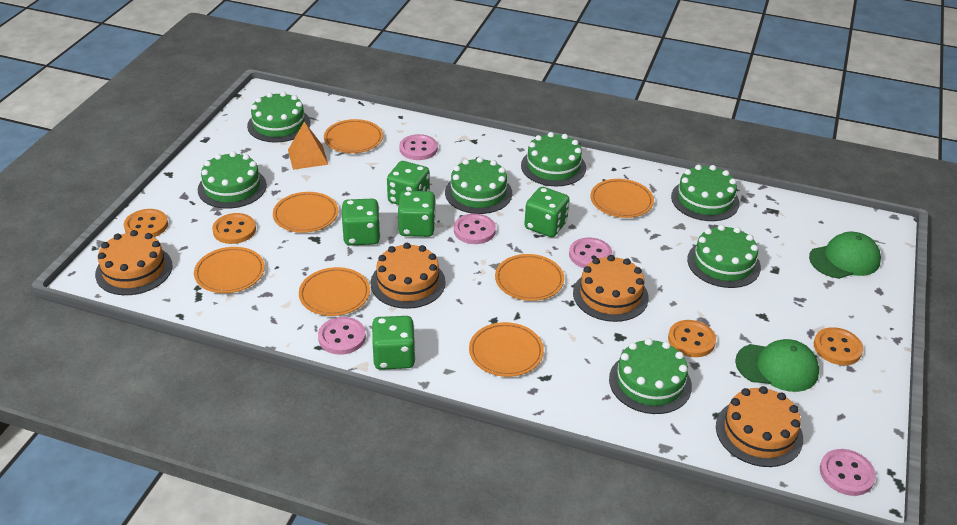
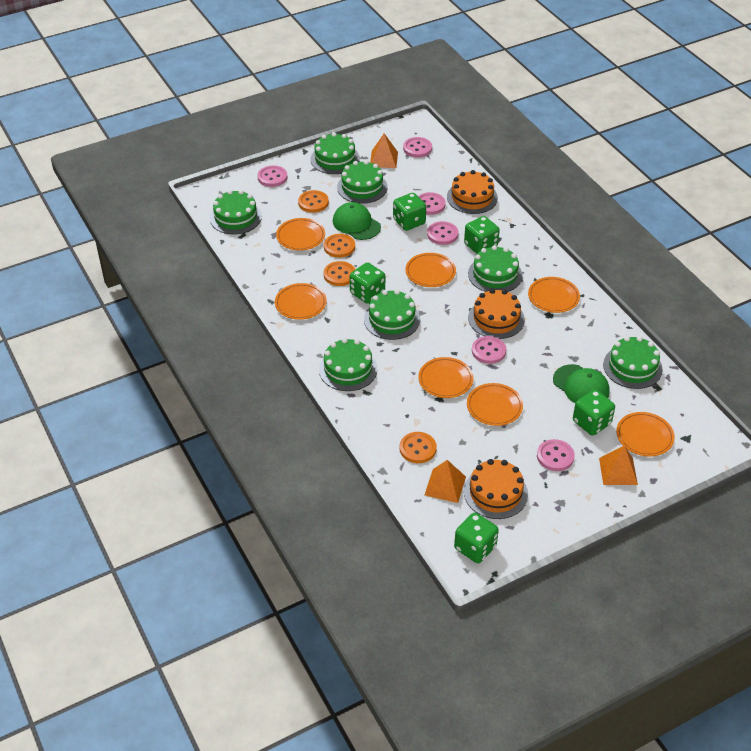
orange cake: [95,230,172,295] [370,243,446,309] [573,255,649,322] [716,386,803,467] = 4 -> [447,170,498,214] [464,459,528,519] [468,289,525,339] = 3
orange pyramid: [288,122,328,170] = 1 -> [370,133,398,168] [425,460,466,503] [599,445,638,485] = 3
pink button: [318,317,366,355] [399,134,438,160] [454,214,496,244] [569,238,613,268] [820,449,876,496] = 5 -> [258,165,287,187] [403,137,432,158] [418,192,446,215] [427,221,458,245] [472,336,506,364] [537,439,575,471] = 6

